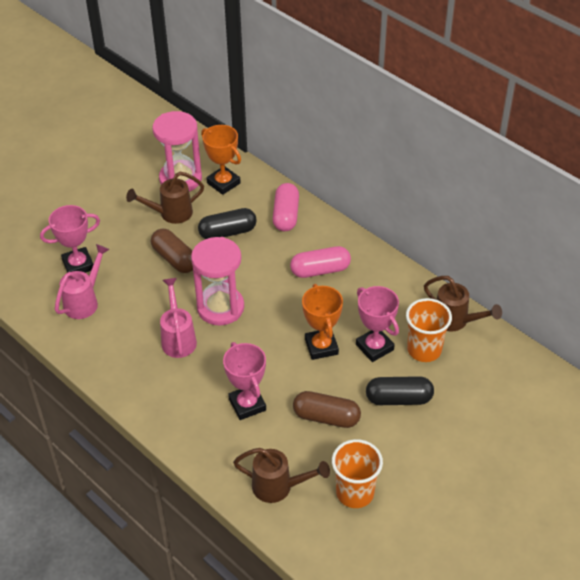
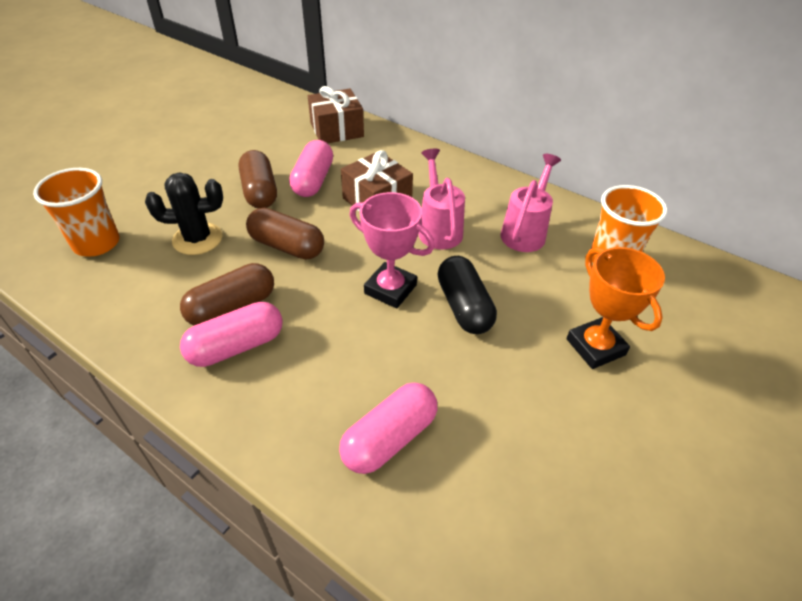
black cactus: none = 0 -> [145,173,223,255] = 1
black capsule: [198,208,257,239] [366,376,434,405] = 2 -> [438,256,497,334] = 1
brown capsule: [151,229,193,273] [293,391,361,428] = 2 -> [180,263,274,325] [239,150,277,209] [246,208,324,260] = 3
brown gift: none = 0 -> [308,86,364,143] [341,150,413,212] = 2
brown watering can: [126,172,204,224] [233,448,330,503] [424,276,502,332] = 3 -> none = 0
orange trophy: [201,125,241,195] [302,284,343,360] = 2 -> [566,247,665,369] = 1
pink capsule: [273,183,299,231] [290,246,351,278] = 2 -> [180,302,283,367] [289,140,333,197] [339,383,437,474] = 3
pink hourglass: [152,111,202,192] [191,237,244,326] = 2 -> none = 0
pink trophy: [40,205,100,273] [223,342,266,420] [356,286,399,362] = 3 -> [350,192,435,308] = 1

